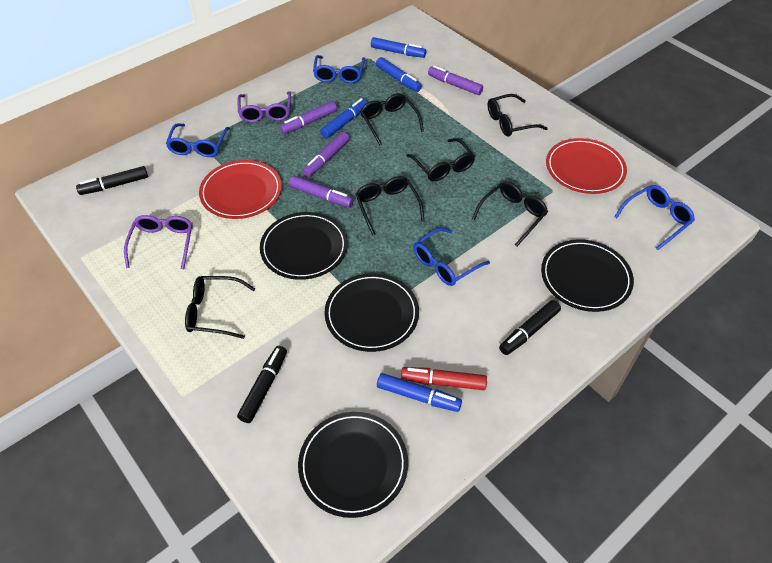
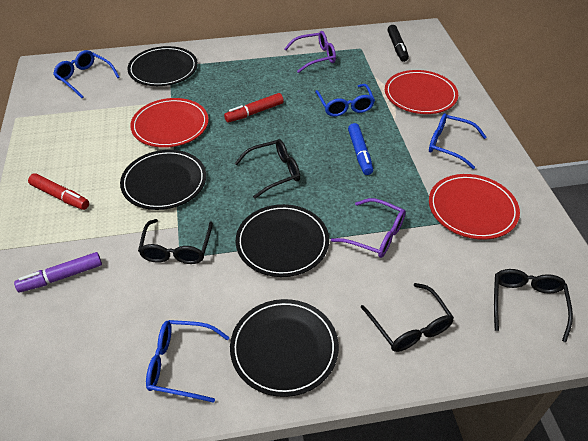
black glasses: [185,276,255,339] [355,176,425,235] [360,93,424,145] [406,138,475,181] [472,182,548,246] [488,94,548,136] = 6 -> [138,219,213,264] [235,139,300,199] [360,283,454,352] [494,269,573,342] = 4
black marker: [76,166,148,195] [237,346,287,423] [499,300,561,355] = 3 -> [387,25,409,62] = 1
blue marker: [320,98,368,138] [371,37,426,58] [376,57,422,92] [377,373,462,412] = 4 -> [348,123,373,175] = 1
purple marker: [280,101,337,134] [289,176,354,207] [302,132,350,177] [428,65,483,95] = 4 -> [14,252,102,292] = 1
red marker: [401,367,487,390] = 1 -> [28,173,89,210] [224,93,284,122] = 2
red plate: [199,160,282,219] [546,138,627,194] = 2 -> [130,98,209,148] [385,70,458,114] [429,174,520,240] = 3

